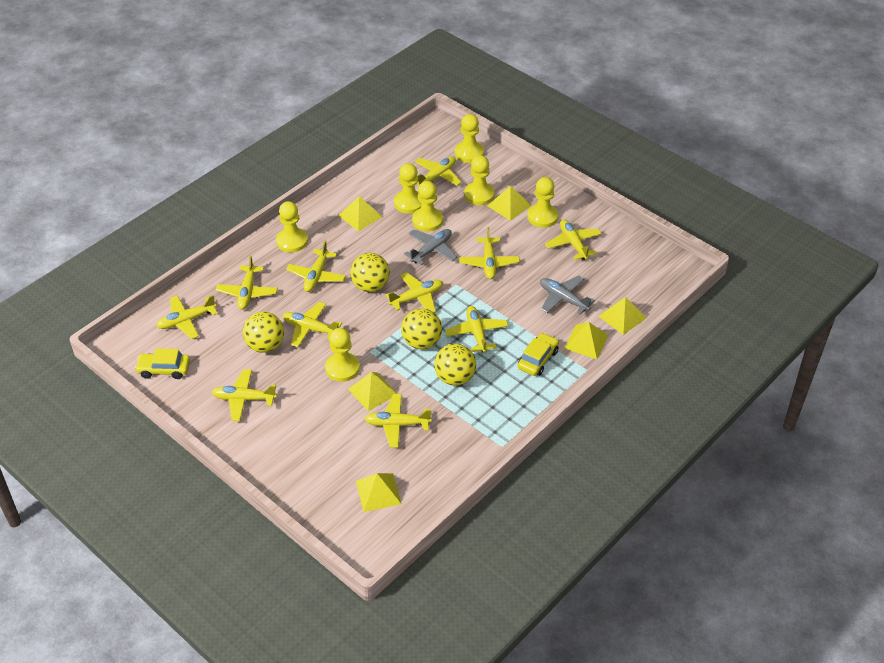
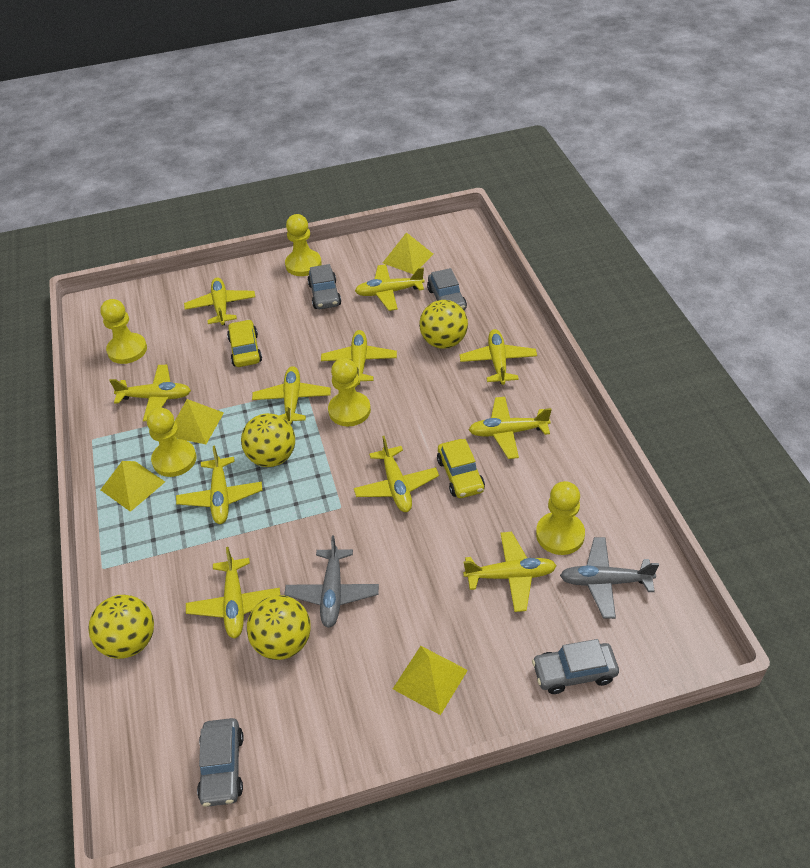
grey car: none = 0 -> [197,718,244,807] [307,264,341,309] [427,268,467,310] [532,639,619,694] = 4
yellow pawn: [276,201,308,252] [325,328,360,382] [394,163,422,214] [412,181,443,231] [455,114,484,163] [464,155,495,205] [527,177,558,228] = 7 -> [100,299,147,364] [147,408,197,477] [285,214,322,276] [328,358,371,426] [536,481,585,555] = 5
yellow pyramid: [338,196,382,231] [348,372,397,411] [356,473,401,512] [488,186,531,221] [564,322,609,359] [599,297,646,335] = 6 -> [101,461,165,512] [175,399,224,444] [383,232,433,274] [393,646,468,715] = 4

